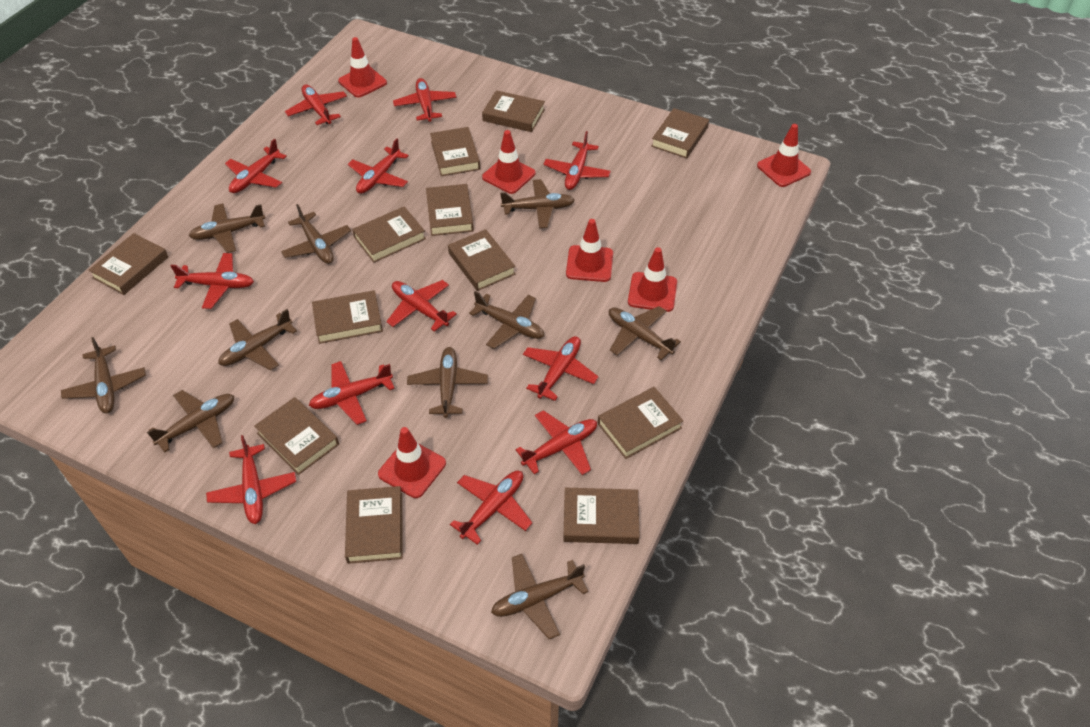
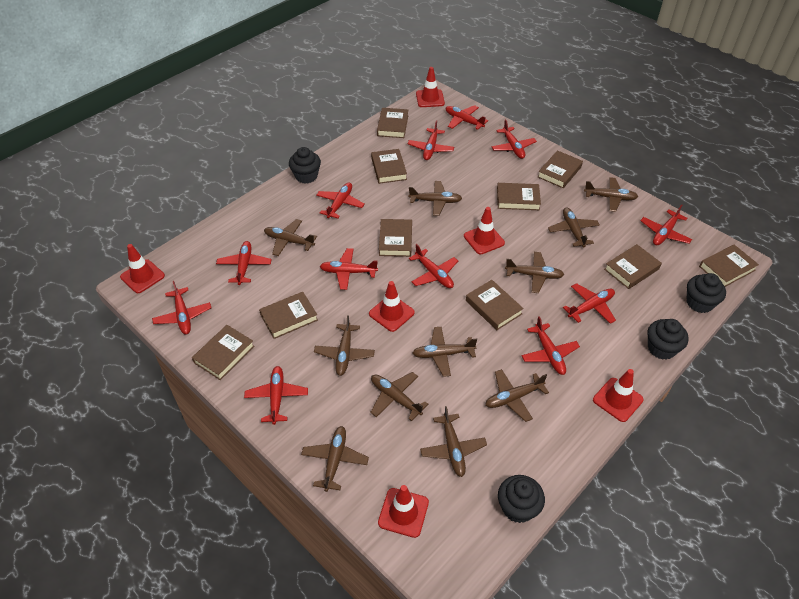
black cupcake: none = 0 -> [289,147,321,184] [498,475,545,523] [648,319,689,360] [686,273,726,313] = 4
brown book: [88,233,168,295] [254,397,339,475] [312,290,383,344] [345,486,403,564] [352,206,426,263] [426,184,474,236] [430,127,480,176] [448,229,516,291] [482,90,545,132] [563,488,640,544] [598,387,683,459] [651,108,709,159] = 12 -> [192,325,255,380] [259,292,318,339] [371,149,407,184] [377,108,408,138] [379,219,412,257] [466,280,524,330] [497,183,541,210] [538,150,583,188] [604,244,662,289] [699,245,759,287] = 10
brown plane: [61,337,146,414] [147,390,234,453] [189,203,265,253] [218,309,297,370] [281,204,351,264] [407,347,488,418] [469,291,544,349] [491,554,588,639] [500,179,575,228] [609,306,681,360] = 10 -> [264,219,317,256] [301,426,369,492] [314,315,375,376] [370,372,428,421] [409,181,462,216] [412,327,477,377] [420,406,487,477] [485,369,549,422] [505,252,564,293] [548,207,600,248] [584,177,638,212] = 11

